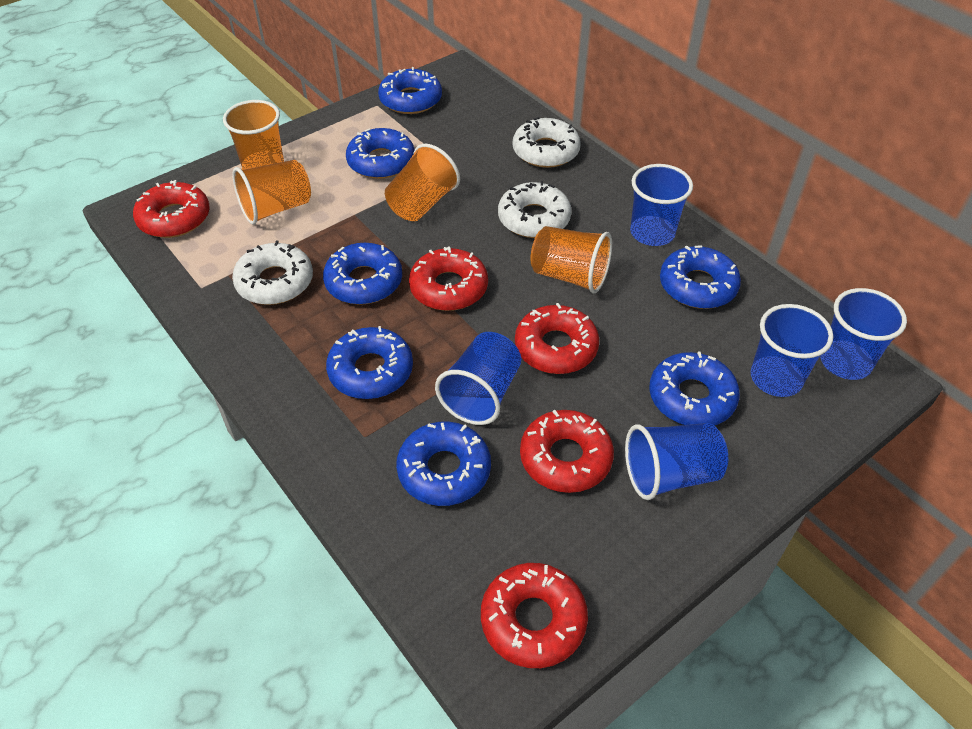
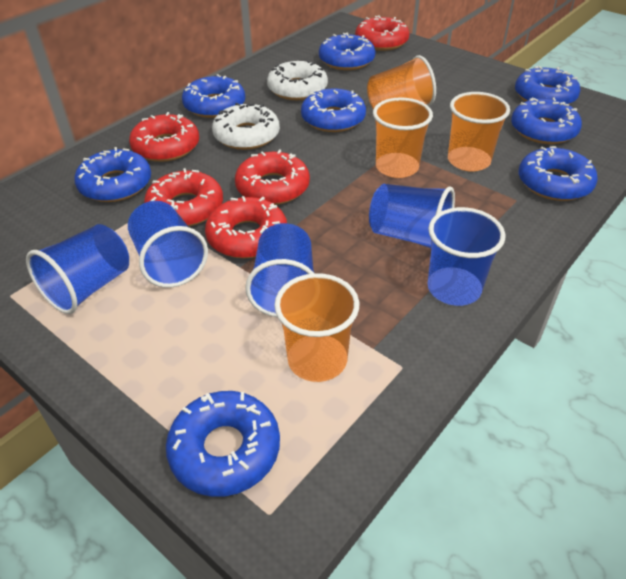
blue donut: [323,243,402,305] [326,326,413,399] [346,128,415,179] [378,67,442,114] [396,421,491,506] [649,351,740,425] [660,245,741,309] = 7 -> [74,147,151,202] [166,391,280,497] [182,74,245,118] [301,88,366,132] [319,33,375,70] [511,98,582,144] [515,66,581,104] [519,146,598,201] = 8
white donut: [232,241,313,305] [498,181,572,238] [513,117,581,168] = 3 -> [212,103,280,150] [267,60,328,100] = 2

